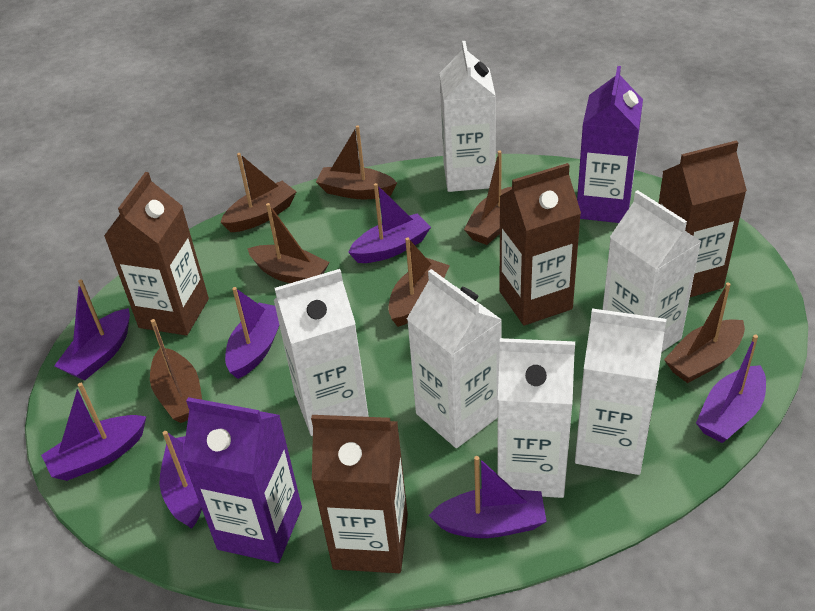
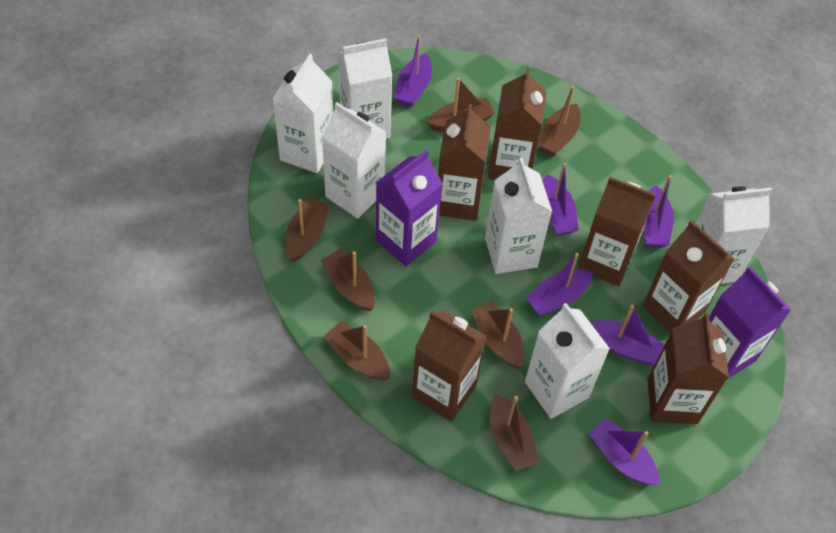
brown carton: [104,172,209,336] [311,415,408,573] [500,163,581,325] [659,140,747,297] = 4 -> [412,311,486,421] [438,104,491,221] [488,68,546,180] [578,177,656,286] [643,220,734,333] [647,313,729,424] = 6
purple boat: [41,383,146,481] [54,280,130,380] [160,431,202,529] [225,287,279,379] [348,183,431,263] [428,456,547,538] [696,334,766,443] = 7 -> [394,35,432,107] [525,253,593,316] [542,163,579,236] [589,418,660,485] [590,304,665,365] [643,175,674,248] = 6

